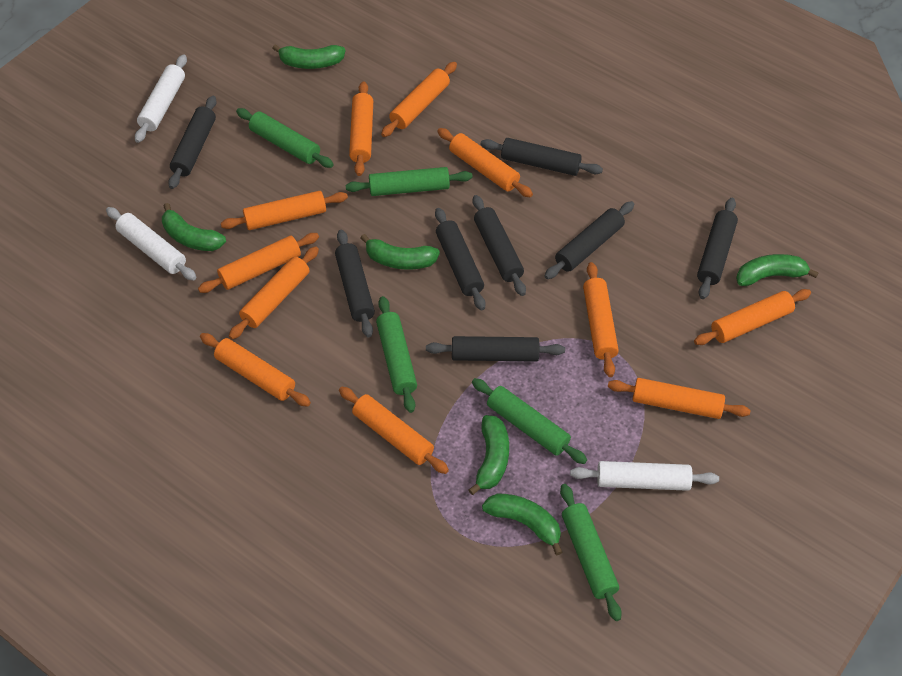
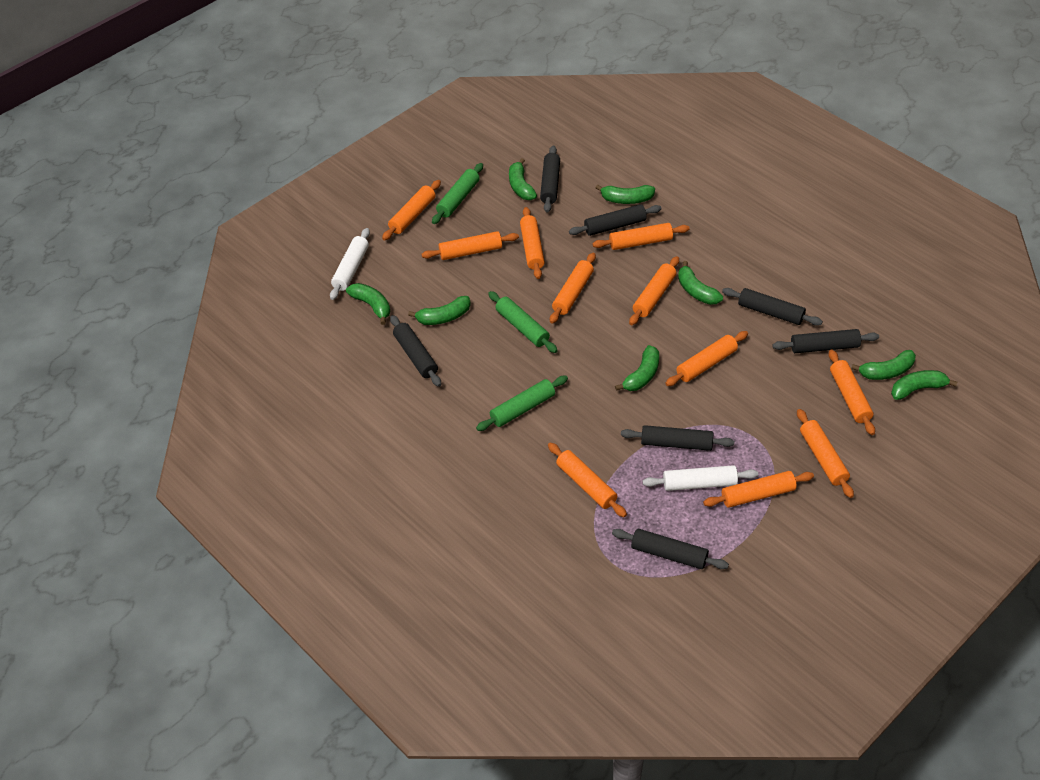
black rolling pin: [168,96,217,189] [335,230,375,338] [426,336,565,362] [435,208,486,311] [472,195,526,296] [480,138,603,176] [544,201,634,279] [697,198,738,299] = 8 -> [390,315,441,387] [540,145,560,212] [569,204,662,236] [612,529,729,569] [621,425,734,451] [722,288,823,326] [772,329,879,353] = 7
green banana: [162,203,226,251] [272,44,345,69] [361,234,440,270] [468,415,509,495] [482,493,563,555] [736,254,819,286] = 6 -> [346,283,390,325] [408,296,471,325] [509,158,537,200] [596,185,655,204] [615,345,659,391] [678,261,723,305] [851,350,916,380] [891,370,957,400] = 8
green rolling pin: [236,108,334,168] [346,167,473,196] [376,296,417,413] [472,378,587,464] [560,484,622,621] = 5 -> [432,163,483,224] [476,376,568,431] [488,291,558,353] = 3
white rolling pin: [106,207,197,281] [135,55,187,143] [570,461,719,491] = 3 -> [330,228,370,300] [643,465,758,491] = 2

